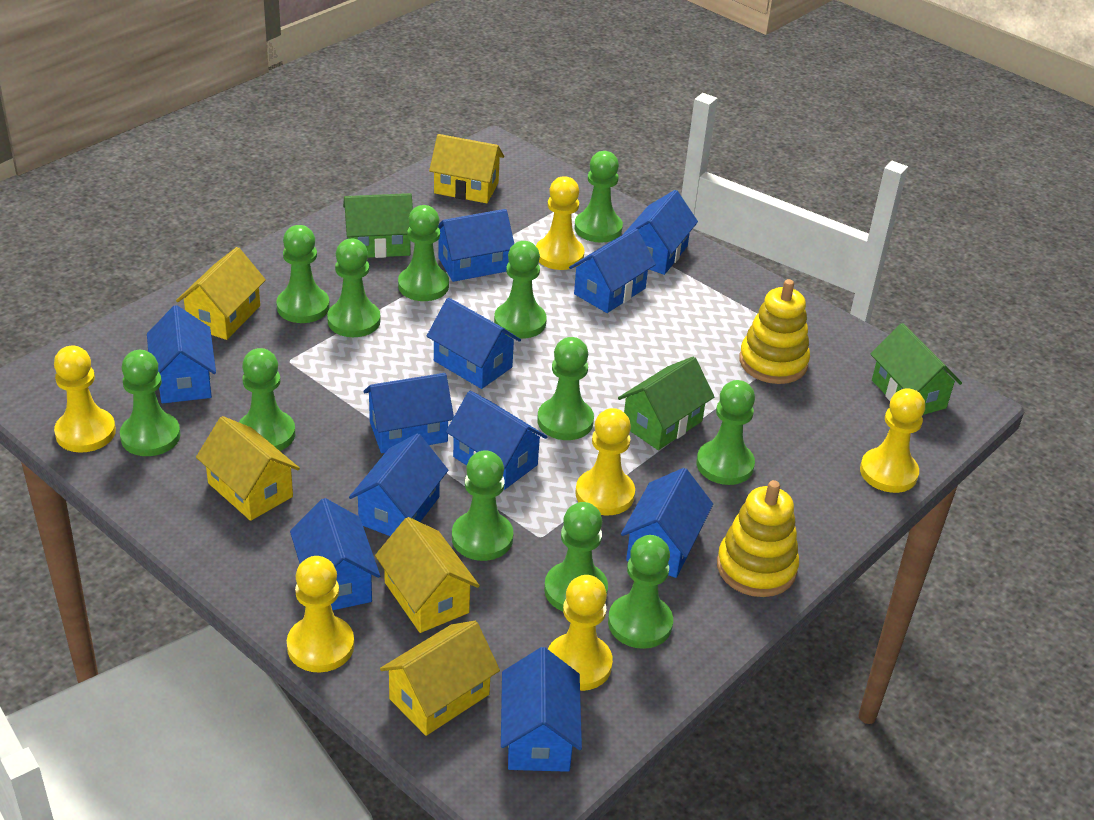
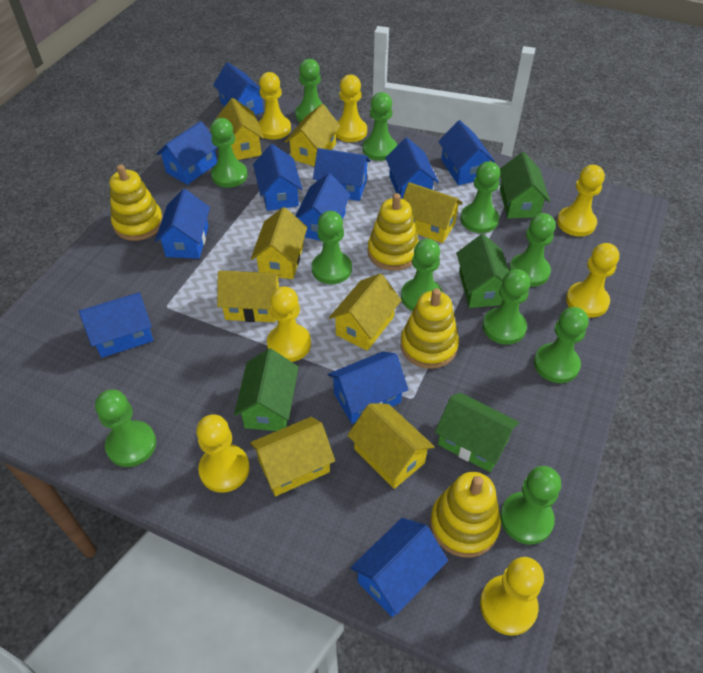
green house: [343,193,413,258] [618,356,714,450] [871,323,962,415] = 3 -> [234,348,299,431] [435,393,519,472] [456,234,509,308] [500,152,550,218] = 4
green pawn: [120,350,180,456] [239,348,295,451] [276,225,330,323] [327,239,381,337] [398,205,449,301] [452,450,513,561] [494,241,547,339] [537,337,594,440] [544,502,608,611] [574,151,623,243] [608,535,673,649] [696,380,755,485] = 12 -> [95,389,156,467] [210,118,248,188] [295,59,328,123] [312,211,352,284] [363,92,397,161] [401,239,443,311] [460,161,500,233] [483,269,530,345] [500,466,561,544] [509,213,556,287] [534,307,589,383] = 11
yellow house: [176,247,266,340] [196,416,300,521] [375,517,480,633] [380,621,500,736] [429,134,504,203] = 5 -> [216,98,264,160] [217,271,282,322] [250,417,335,496] [251,207,307,279] [285,104,341,167] [329,273,401,351] [347,403,435,489] [403,182,463,243] = 8
yellow pawn: [54,346,116,453] [287,556,354,672] [536,176,585,270] [548,575,613,691] [575,408,635,515] [860,388,925,493] = 6 -> [196,414,250,493] [258,72,291,140] [267,286,311,362] [336,75,367,142] [480,557,544,636] [557,165,605,237] [566,243,619,318] = 7
yellow stacking toy: [717,480,799,597] [739,279,810,384] = 2 -> [110,164,163,241] [368,193,419,271] [401,288,459,369] [430,472,501,558] = 4

